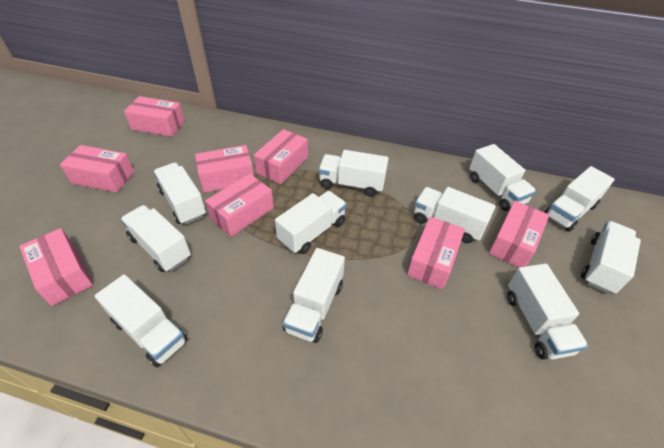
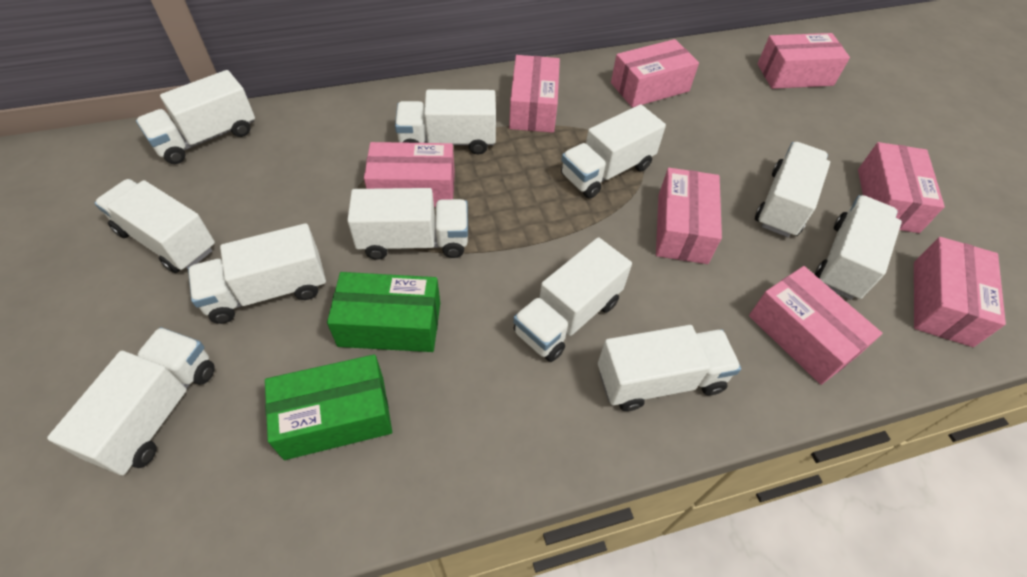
green box: none = 0 -> [265,354,392,460] [327,272,440,352] = 2

